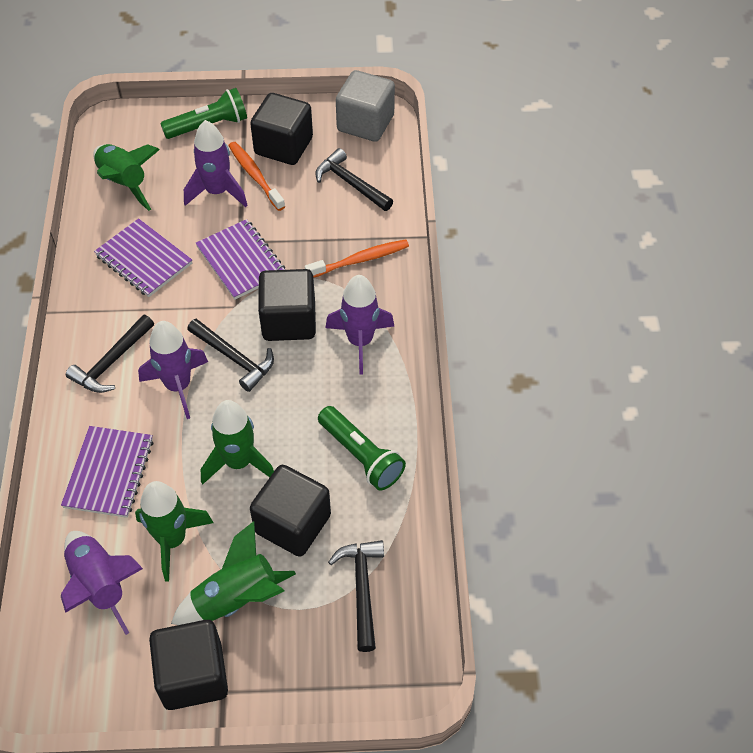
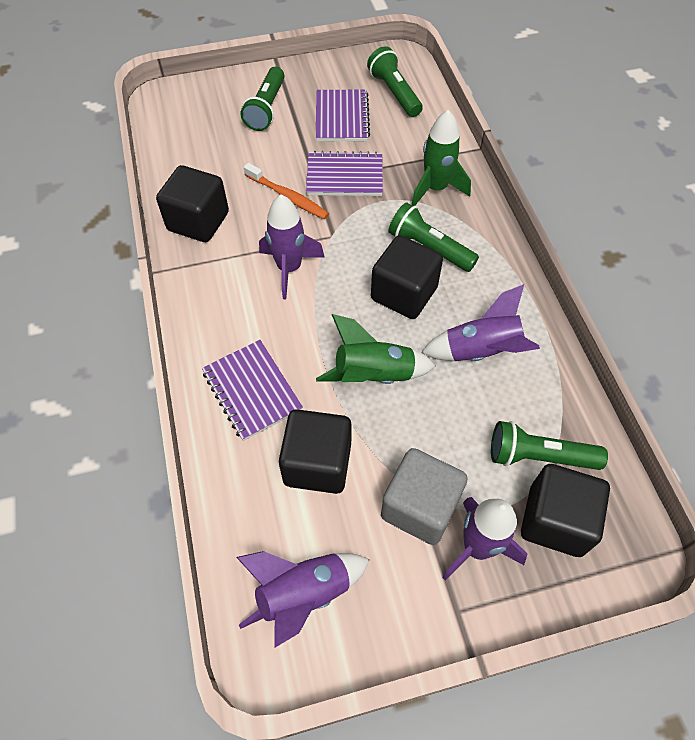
black hammer: [66,315,154,393] [187,319,274,392] [315,148,393,211] [328,540,384,652] = 4 -> none = 0
green flashlight: [160,88,247,139] [318,406,406,491] = 2 -> [240,67,285,131] [367,46,423,117] [388,203,479,272] [491,421,608,470] = 4
green rocket: [93,144,160,211] [135,481,213,581] [171,521,296,625] [201,400,274,484] = 4 -> [316,314,435,384] [411,110,471,206] = 2
orange toothbrush: [228,142,285,211] [305,239,409,278] = 2 -> [244,163,329,219] = 1

